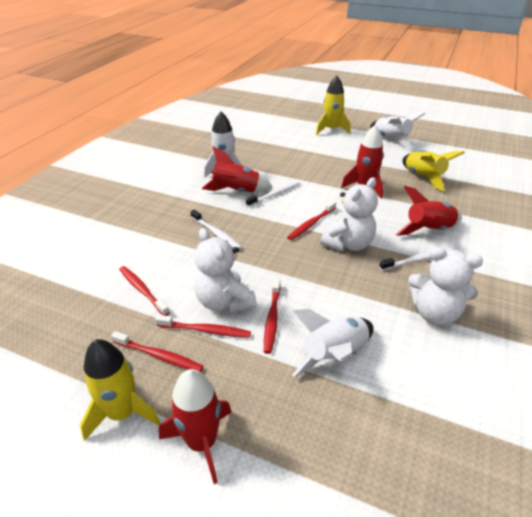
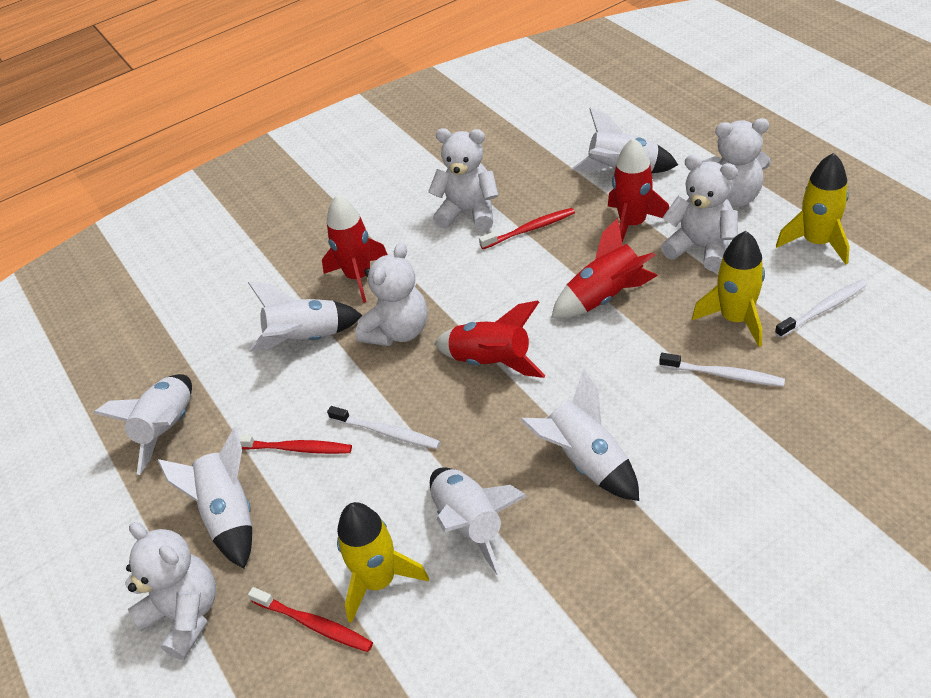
red toothbrush: [111,331,204,372] [119,266,170,316] [155,315,251,338] [264,278,281,354] [287,201,336,240] = 5 -> [239,435,352,454] [248,587,373,652] [479,208,575,249] = 3
white rocket: [204,112,242,178] [292,309,374,377] [370,113,425,149] = 3 -> [94,374,192,475] [158,427,252,568] [248,282,363,352] [430,467,527,576] [520,369,639,501] [572,108,678,173] = 6
white teddy bear: [195,228,257,313] [320,177,378,251] [408,247,483,325] = 3 -> [125,522,216,660] [355,242,428,346] [428,128,499,231] [661,155,738,272] [702,118,771,207] = 5

